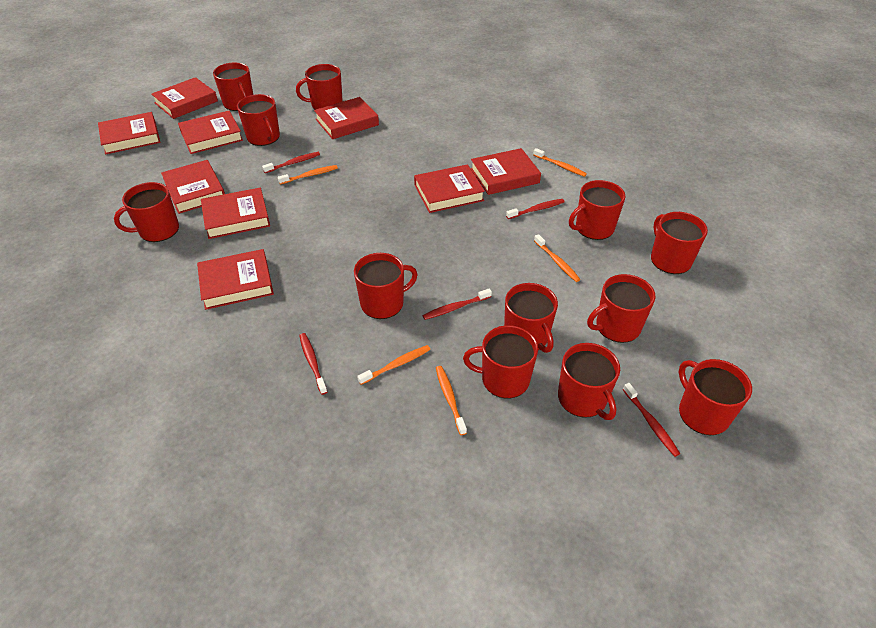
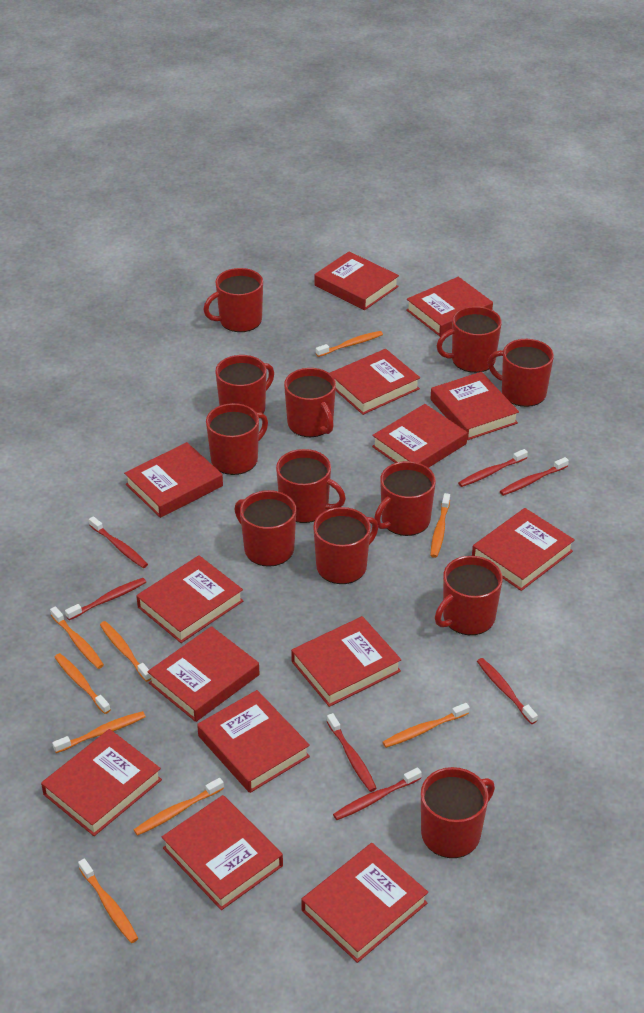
orange toothbrush: [278,165,338,184] [357,345,430,385] [436,366,467,435] [533,148,587,177] [534,234,580,282] = 5 -> [50,606,104,669] [52,711,146,753] [55,653,111,714] [78,859,138,943] [100,621,151,682] [134,778,224,836] [316,331,383,357] [382,703,470,748] [430,493,450,558] = 9
red book: [98,112,160,154] [151,77,218,119] [161,160,225,214] [178,111,243,154] [197,249,274,310] [201,187,270,239] [314,97,379,139] [414,164,485,213] [471,148,541,195] = 9 -> [41,729,162,836] [124,442,223,518] [136,555,243,643] [147,626,259,722] [162,795,283,910] [197,690,310,793] [291,616,401,707] [301,843,428,963] [315,251,399,310] [330,349,420,415] [372,404,468,468] [406,277,493,337] [430,372,519,440] [472,508,575,591] = 14
red toothbrush: [262,152,320,173] [299,333,327,395] [422,288,492,320] [506,199,564,219] [623,383,680,457] = 5 -> [65,578,146,620] [89,516,148,568] [327,713,377,792] [333,768,422,820] [458,449,528,487] [477,658,538,724] [500,457,569,496] = 7

